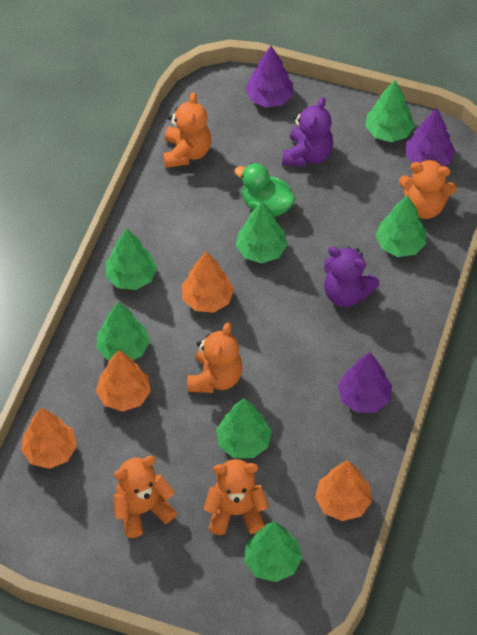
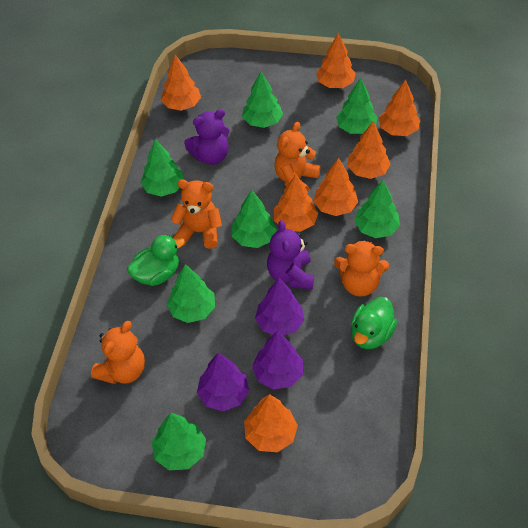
green duck: [234,163,295,217] = 1 -> [127,235,185,286] [351,297,397,349] = 2
orange teddy bear: [113,456,177,538] [163,92,211,168] [187,323,243,393] [204,459,269,535] [399,159,457,219] = 5 -> [91,321,145,384] [171,179,222,249] [274,122,320,191] [334,240,389,296] = 4
orange tree: [21,407,77,469] [96,350,151,412] [182,251,234,313] [315,460,372,521] = 4 -> [161,55,201,111] [244,394,298,452] [274,174,319,232] [313,158,358,216] [316,33,356,88] [347,121,391,179] [379,80,421,136] = 7

